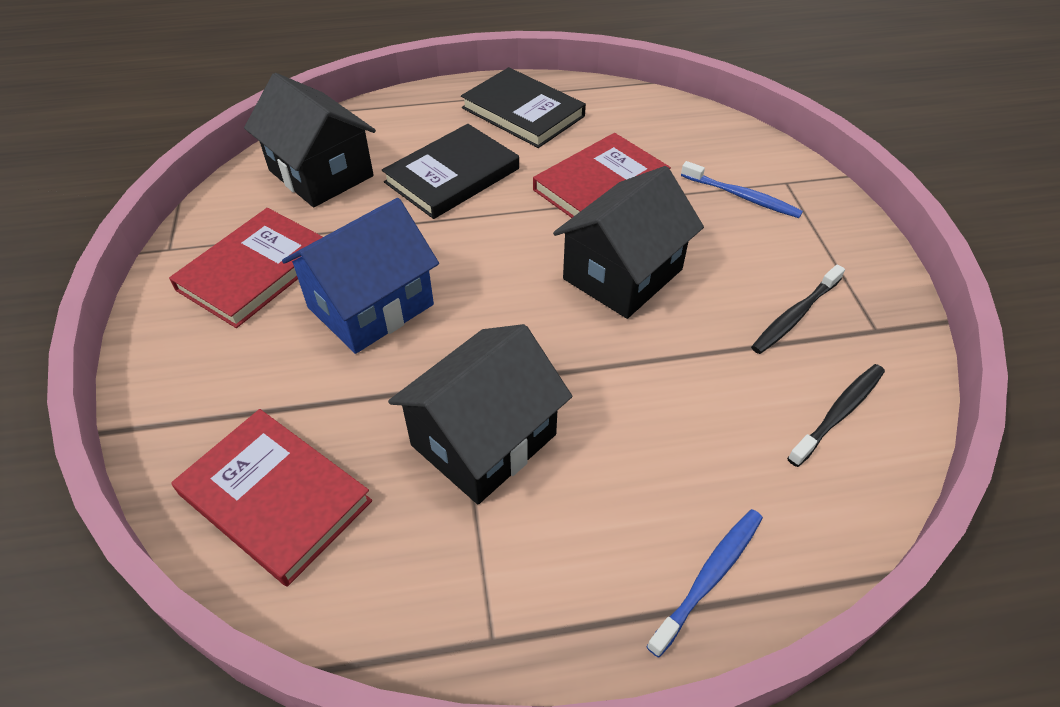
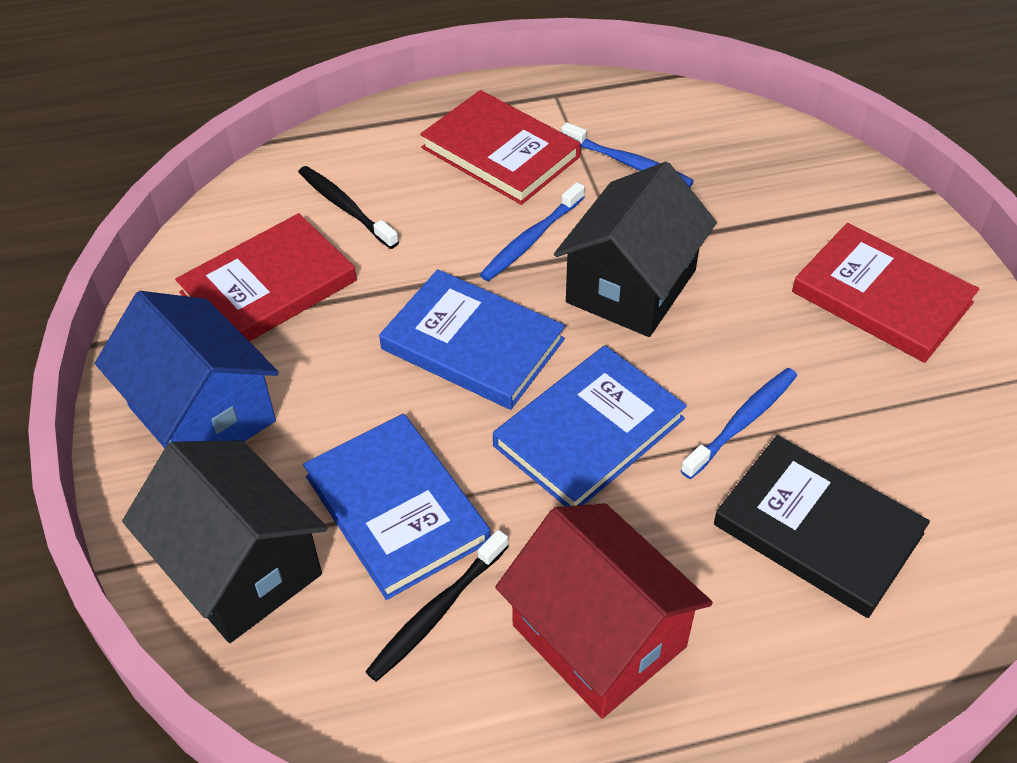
black book: [382,124,519,219] [461,67,586,148] = 2 -> [714,435,930,618] = 1
black house: [244,73,376,207] [388,324,572,505] [553,166,704,319] = 3 -> [122,440,327,643] [554,162,717,337] = 2
blue book: none = 0 -> [303,414,491,600] [379,269,565,410] [493,345,687,506] = 3
blue toothbrush: [646,509,763,658] [681,161,803,218] = 2 -> [480,182,585,281] [561,122,694,188] [680,368,797,479] = 3
red house: none = 0 -> [495,503,713,719] = 1

